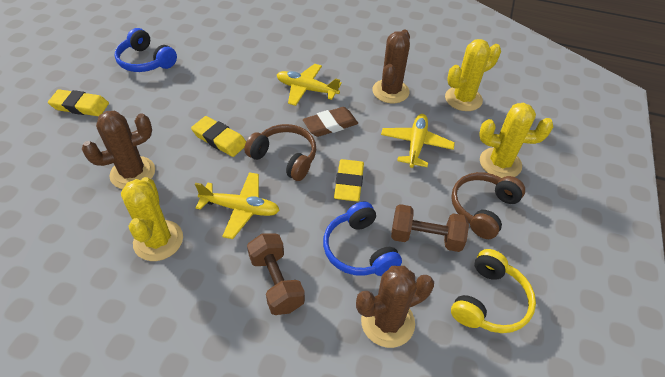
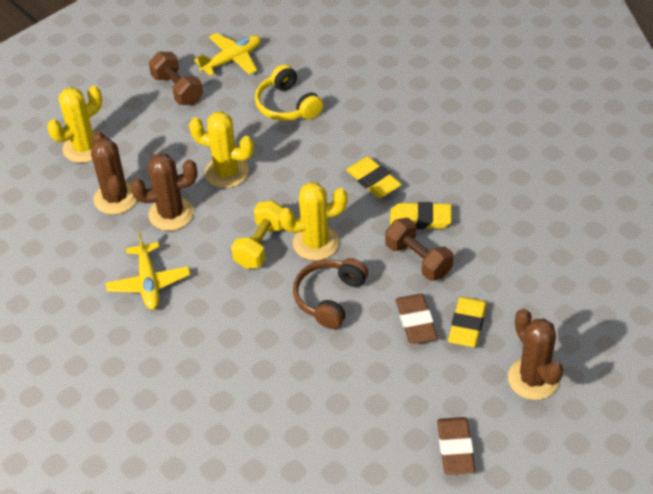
blue headphones: [115,28,177,72] [323,202,402,276] = 2 -> none = 0
brown eraser: [303,107,358,137] = 1 -> [396,294,437,344] [437,417,475,475] = 2
brown headphones: [244,124,316,181] [451,172,525,239] = 2 -> [293,258,368,329] = 1
yellow dumbbell: none = 0 -> [231,201,284,269] = 1
yellow plane: [195,172,280,239] [277,64,342,106] [381,114,455,168] = 3 -> [105,232,190,310] [194,33,261,76] = 2

